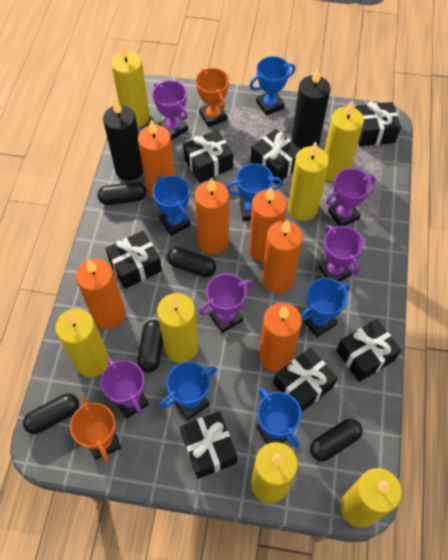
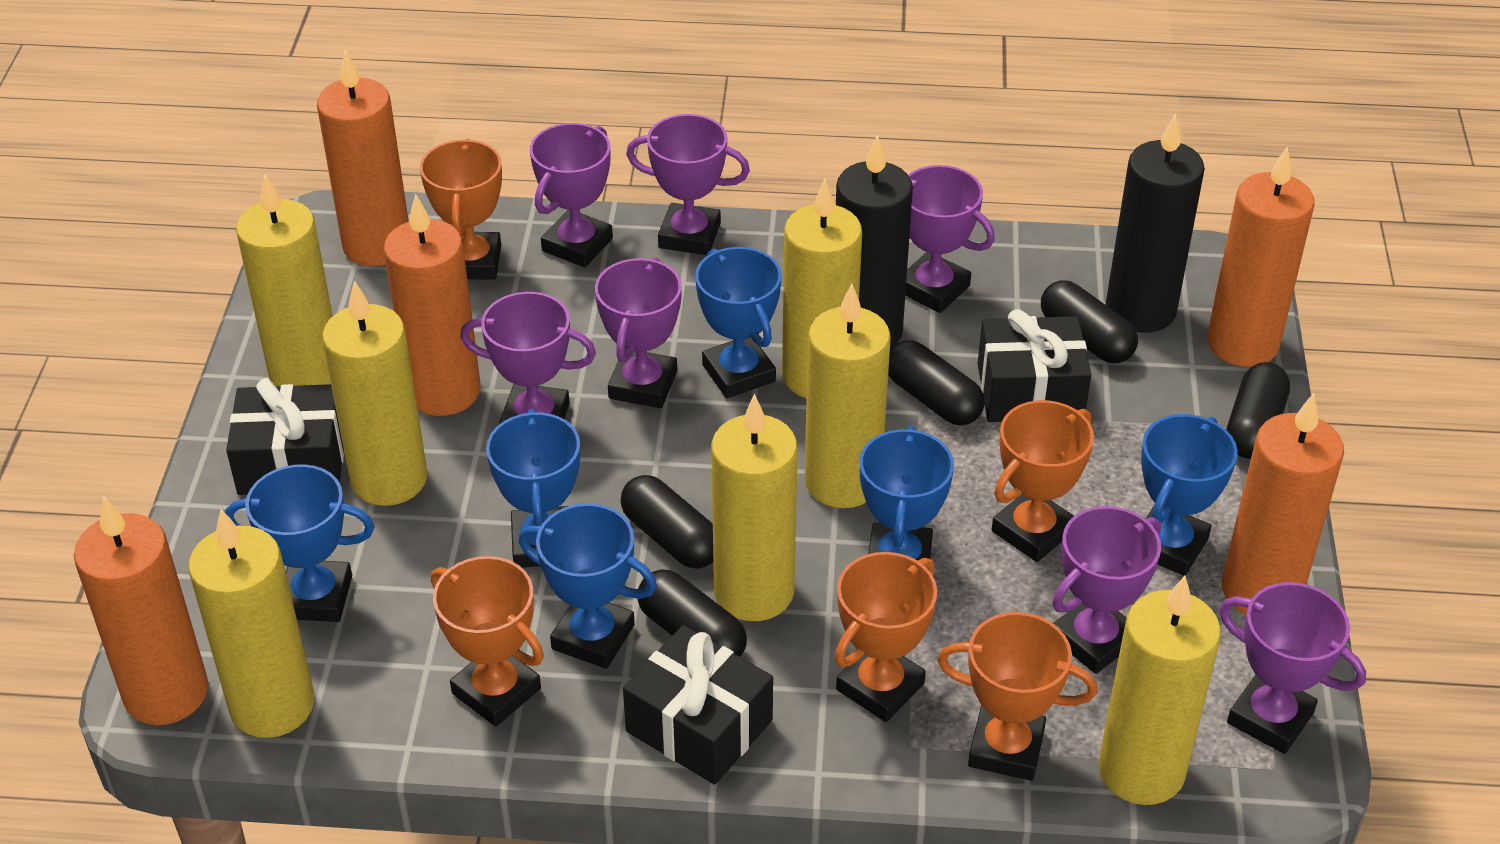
black gift: [105,231,162,289] [180,411,238,479] [183,130,233,183] [251,129,301,184] [273,348,337,412] [336,319,401,382] [356,101,401,146] = 7 -> [226,378,344,495] [623,625,773,785] [978,309,1091,422] = 3
orange candle: [76,258,125,329] [138,119,175,198] [195,177,229,255] [249,187,287,263] [259,303,302,372] [262,219,303,293] = 6 -> [74,496,208,725] [317,50,409,267] [384,194,481,416] [1207,147,1314,367] [1222,393,1344,615] = 5
orange trophy: [70,397,121,461] [196,68,229,127] = 2 -> [420,139,502,280] [431,556,544,726] [835,552,937,722] [937,612,1097,781] [992,400,1094,562] = 5
purple trophy: [101,358,149,419] [153,80,188,140] [199,273,253,333] [318,225,363,282] [326,168,375,226] = 5 -> [460,292,596,424] [530,123,613,267] [595,257,682,408] [626,114,750,255] [905,165,995,313] [1053,506,1161,674] [1219,582,1366,754] = 7

